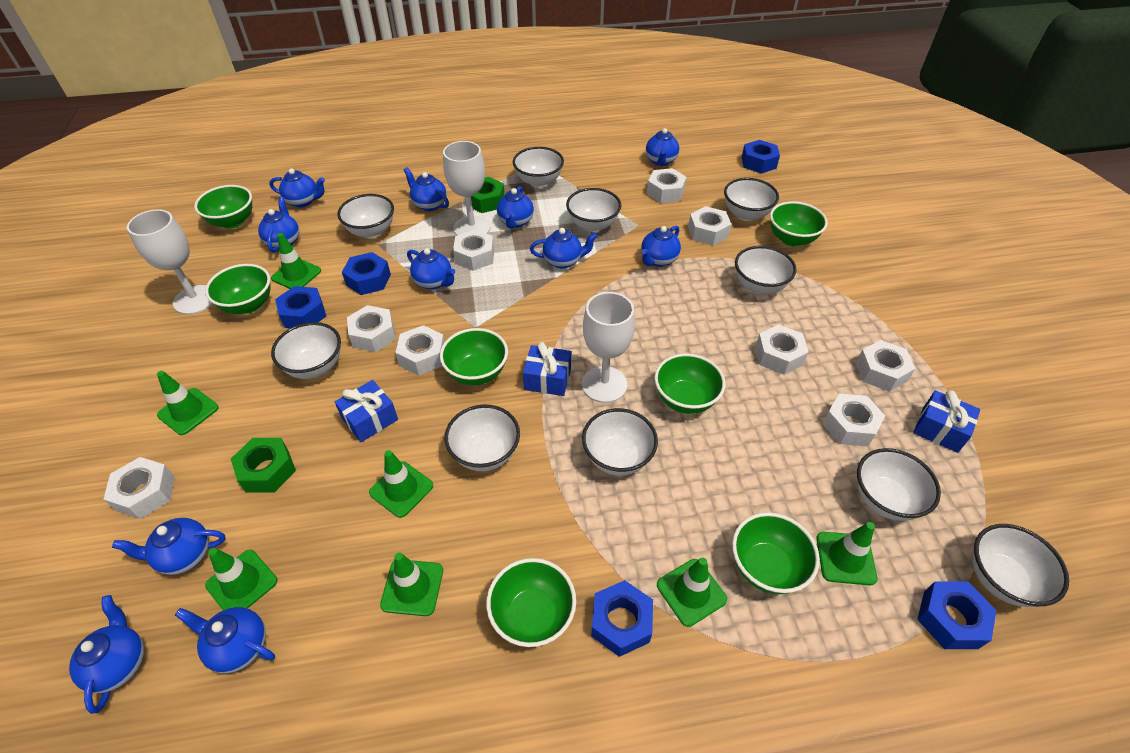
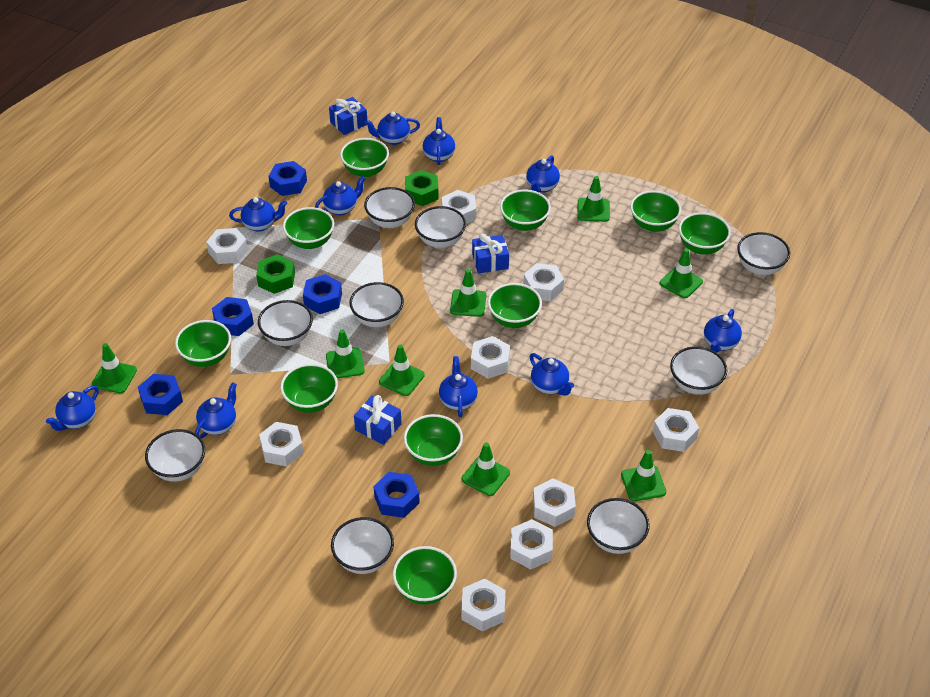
blue teapot: [69,595,144,714] [112,518,226,575] [175,607,275,673] [258,197,299,253] [269,168,325,208] [404,167,449,211] [407,248,455,289] [497,186,534,229] [530,228,598,269] [641,226,681,267] [646,128,679,166] = 11 -> [46,386,99,431] [195,382,237,439] [229,197,288,232] [315,176,366,215] [364,112,420,145] [423,117,455,165] [439,356,478,417] [526,155,560,193] [530,353,574,396] [704,309,742,353] = 10
green bowl: [194,185,252,229] [205,264,271,314] [440,328,508,385] [486,558,576,647] [654,353,726,414] [732,512,820,594] [770,201,828,247] = 7 -> [175,320,231,367] [280,364,338,413] [283,207,334,249] [340,138,389,177] [393,546,457,605] [404,414,463,466] [488,283,542,328] [500,190,551,231] [630,191,681,232] [679,212,731,255] = 10
green traffic cone: [157,371,218,435] [205,548,277,610] [271,233,321,289] [369,450,433,518] [380,553,443,616] [657,557,727,627] [816,522,877,585] = 7 -> [92,343,137,393] [326,329,365,379] [379,344,425,396] [450,269,486,317] [462,442,510,496] [577,176,610,222] [621,450,666,501] [660,248,703,298] = 8
white bowl: [271,322,341,379] [337,194,394,238] [444,405,520,471] [513,147,564,187] [566,188,621,232] [582,408,658,476] [724,178,779,221] [735,246,797,294] [857,448,941,521] [972,524,1069,607] = 10 -> [145,429,205,482] [258,300,313,346] [331,517,394,574] [349,282,404,327] [364,187,415,228] [415,206,466,248] [587,498,650,554] [670,346,727,395] [737,232,790,275] = 9
white goblet: [127,209,213,315] [443,141,490,235] [582,292,635,403] = 3 -> none = 0

